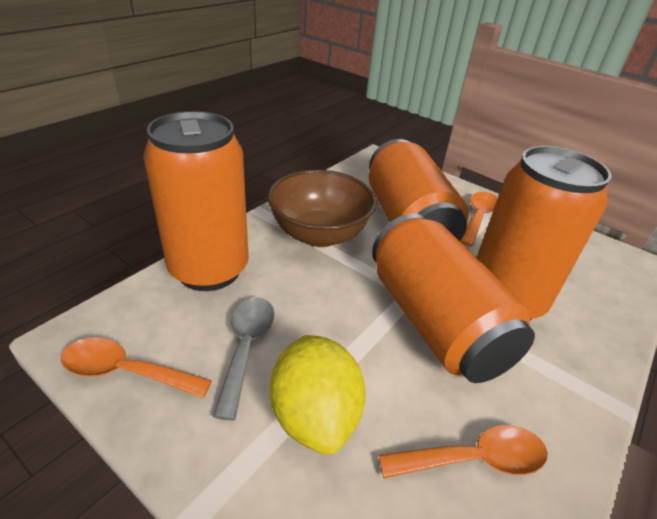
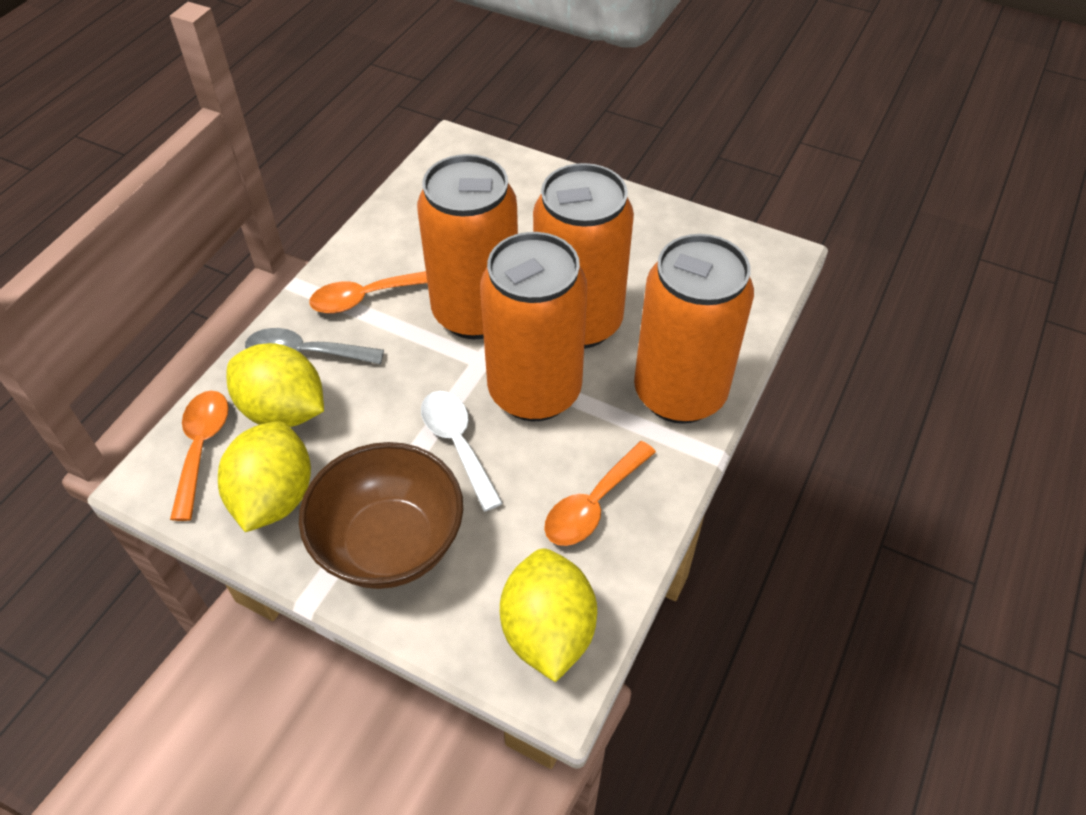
white spoon: none = 0 -> [421,391,503,511] = 1
yellow lemon: [270,335,366,455] = 1 -> [218,421,311,532] [226,343,324,427] [500,549,597,682] = 3

